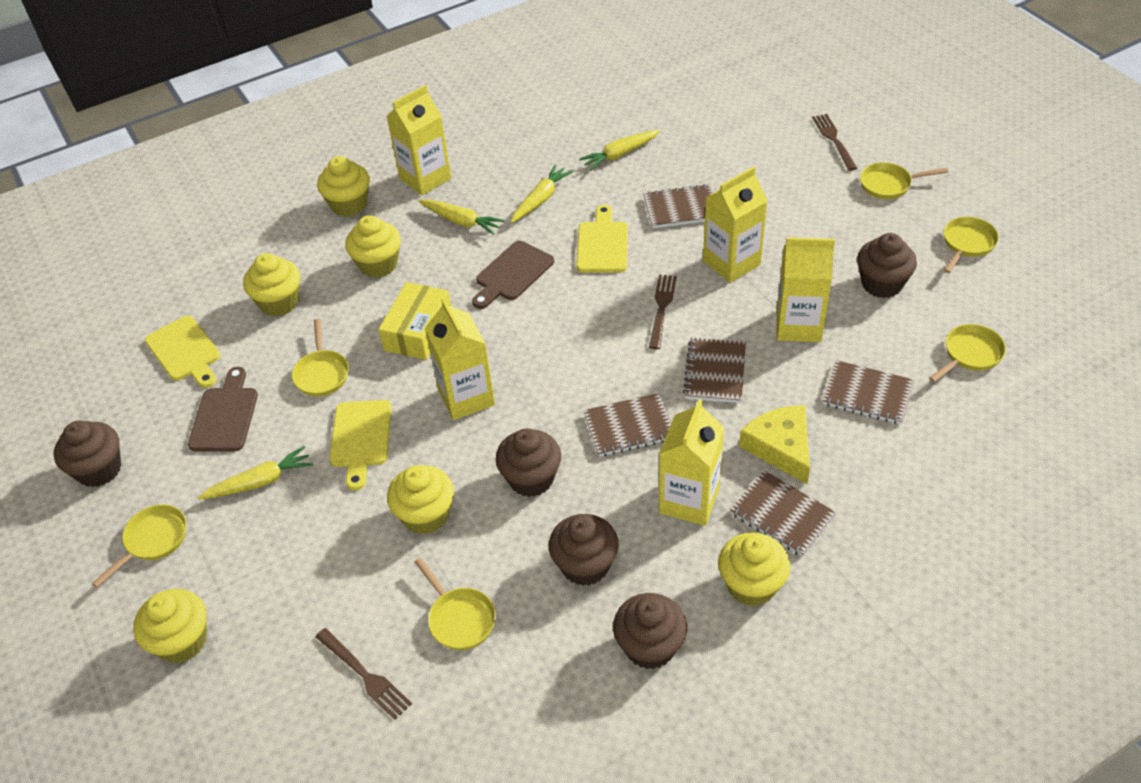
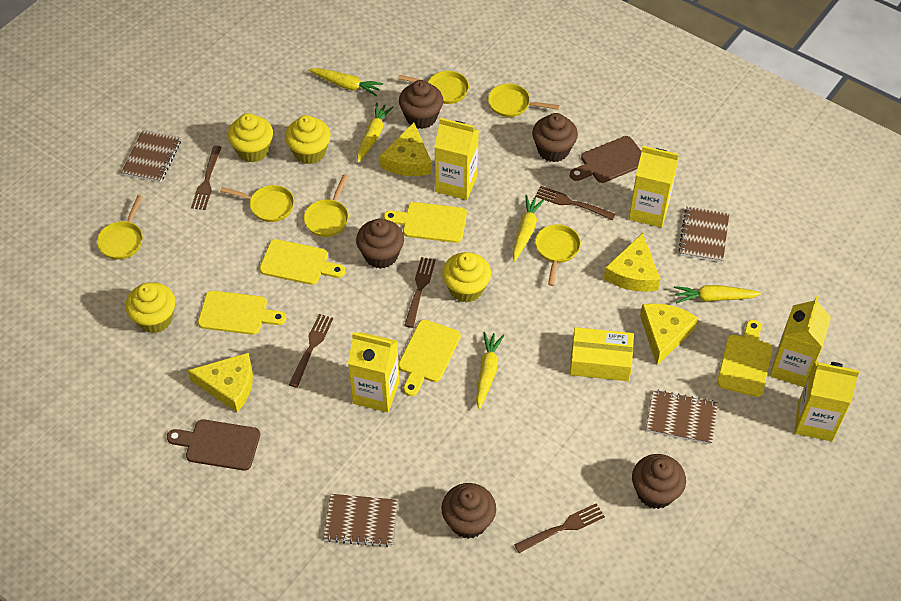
brown fork: [315,628,412,720] [649,275,677,349] [812,114,857,171] = 3 -> [191,146,222,210] [289,314,333,388] [404,257,436,328] [514,503,605,553] [535,186,616,220] = 5
brown notebook: [583,393,672,457] [643,184,713,228] [683,337,746,403] [730,470,837,557] [822,360,914,424] = 5 -> [121,130,181,182] [324,494,399,547] [646,389,718,444] [678,206,729,262] = 4
yellow carrot: [198,446,313,500] [418,199,504,235] [511,164,573,223] [579,130,660,171] = 4 -> [308,68,383,96] [357,103,394,163] [476,332,504,410] [513,195,545,262] [674,285,762,303] = 5
yellow cheese: [739,405,810,484] = 1 -> [188,353,253,413] [380,122,432,176] [604,233,660,292] [640,303,698,365] = 4
yellow cupcake: [133,589,207,663] [243,253,300,316] [317,156,370,217] [345,215,401,278] [387,465,454,534] [718,532,791,606] = 6 -> [125,282,176,333] [228,113,273,162] [285,115,331,164] [442,252,491,303] = 4
yellow cutting board: [145,316,220,388] [329,400,392,491] [576,205,628,273] = 3 -> [198,291,286,335] [259,239,345,285] [384,202,467,243] [399,320,461,396] [717,320,772,397] = 5

